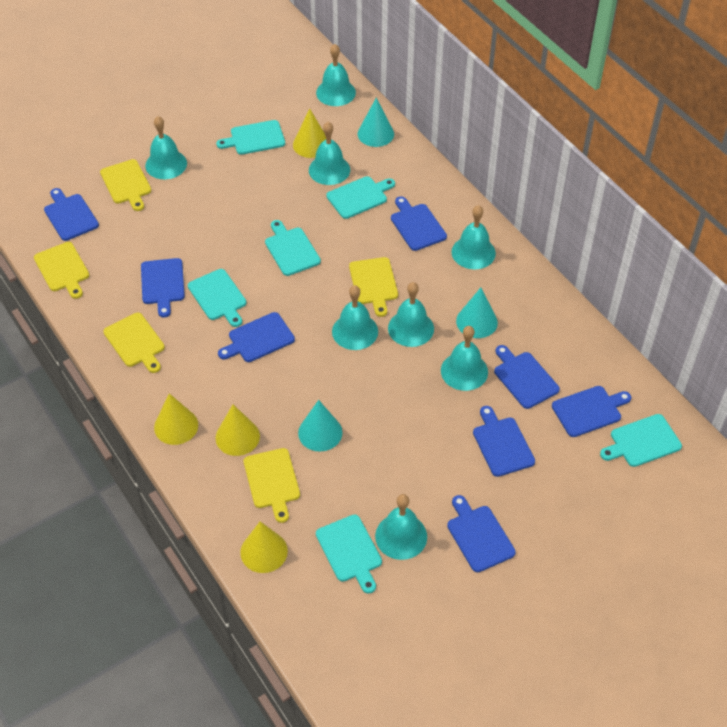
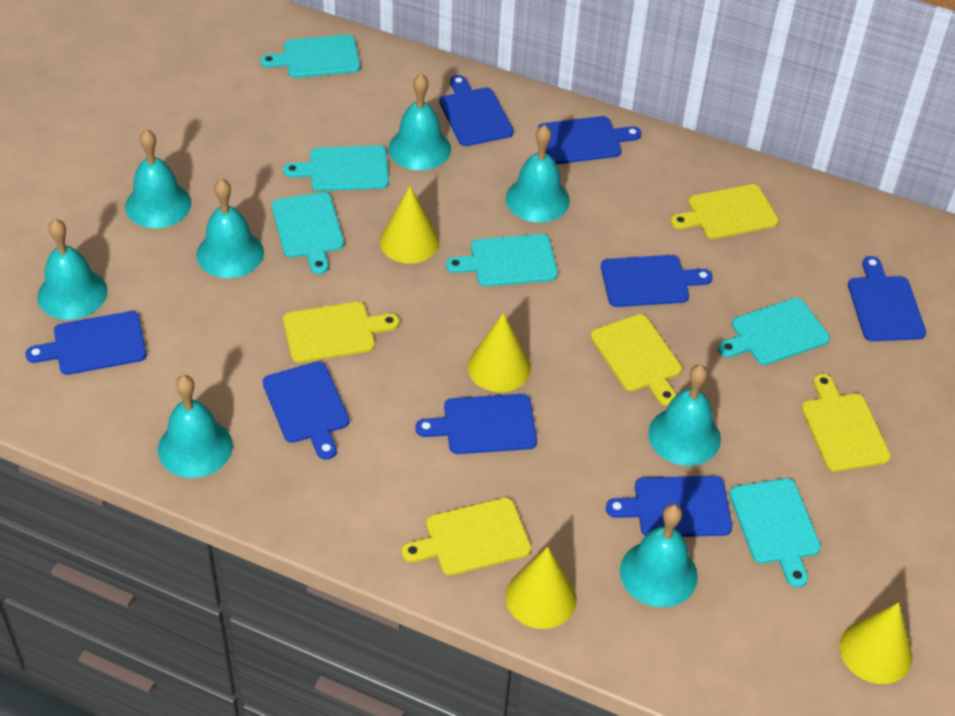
turquoise cone: [298,400,342,452] [358,98,394,147] [456,288,498,338] = 3 -> none = 0

